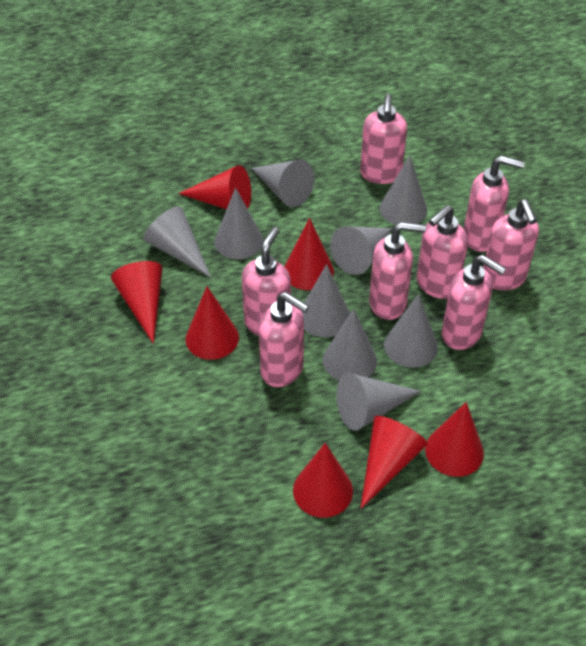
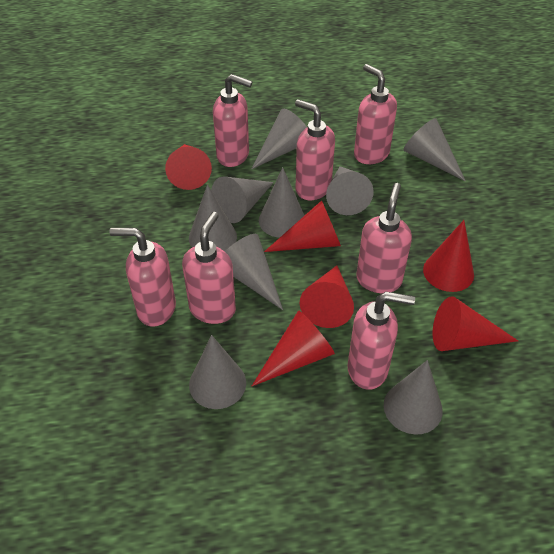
pink soap dispenser: [242,227,291,336] [259,292,309,387] [360,94,407,184] [369,222,426,320] [417,205,468,299] [442,255,506,350] [464,155,525,252] [483,199,539,290] = 8 -> [109,228,176,327] [182,212,236,324] [213,74,252,167] [295,99,335,200] [347,292,415,390] [354,64,397,164] [356,183,412,293] = 7
red cone: [111,261,163,344] [178,165,251,210] [186,286,239,360] [284,218,334,290] [293,443,353,518] [361,416,428,509] [425,402,484,477] = 7 -> [165,144,212,190] [252,310,335,386] [264,200,341,252] [300,265,354,328] [423,220,474,292] [433,296,518,351] = 6

